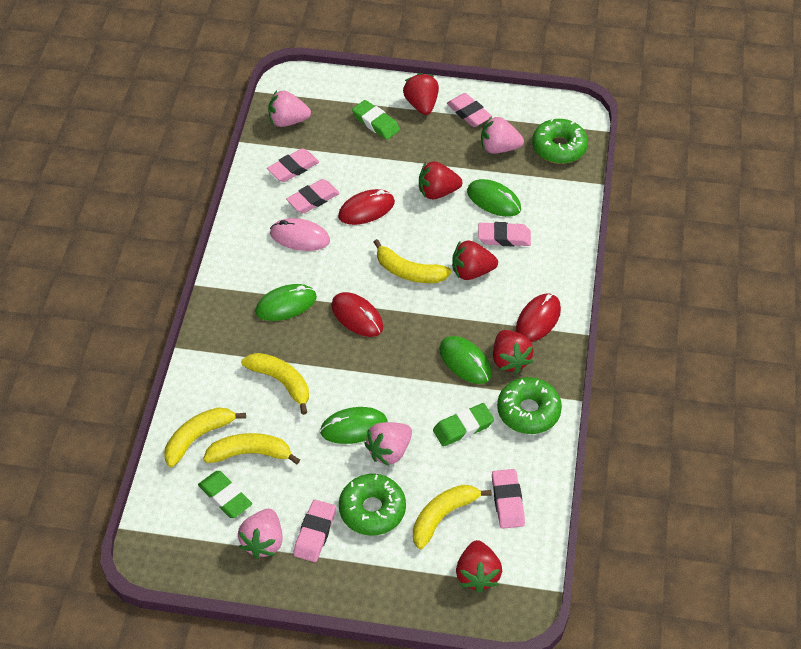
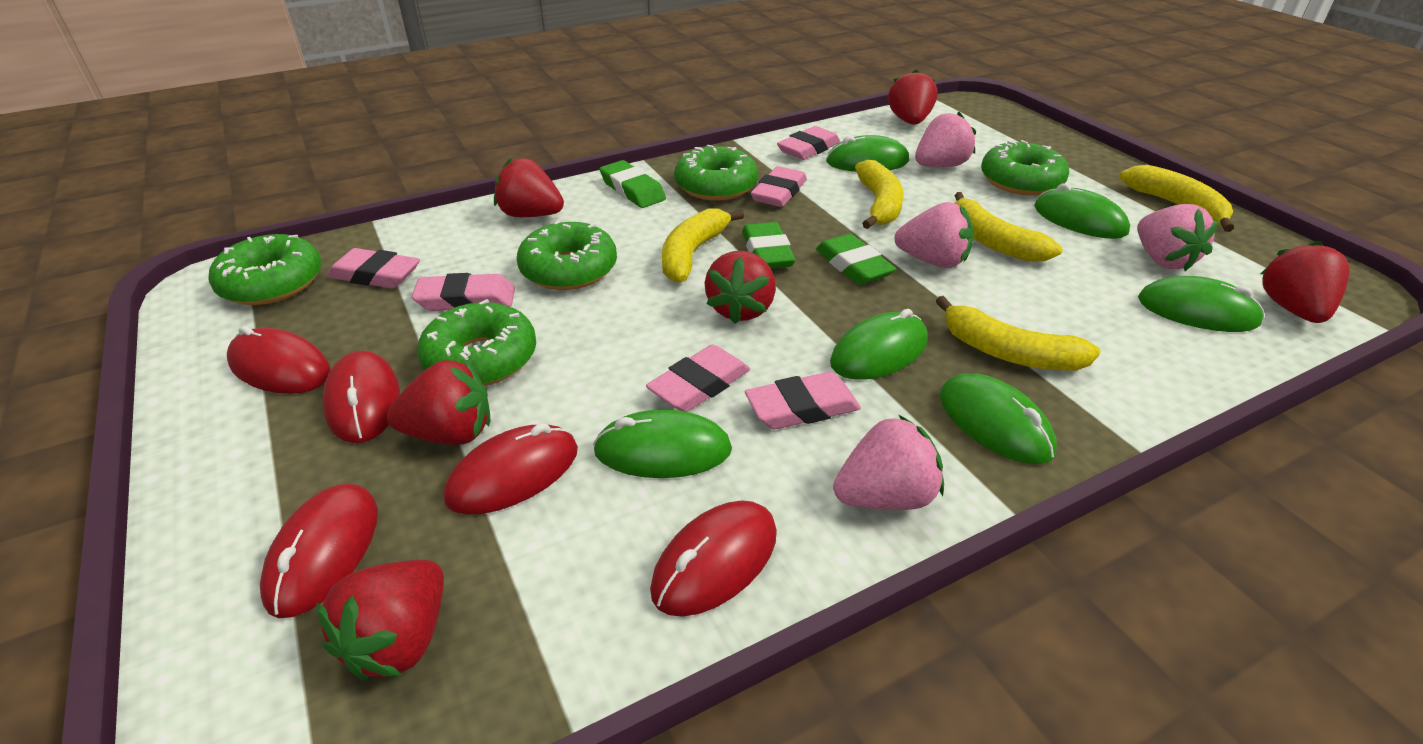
green donut: [339,474,406,536] [497,377,562,434] [532,118,588,164] = 3 -> [209,234,321,305] [417,299,536,386] [517,220,617,290] [674,145,758,201] [981,140,1069,196] = 5
green mouse: [255,284,317,321] [320,407,388,444] [439,336,492,384] [467,179,521,217] = 4 -> [593,409,732,478] [826,135,909,172] [830,309,928,380] [940,374,1057,464] [1034,183,1130,239] [1138,276,1265,332] = 6
pink mouse: [270,218,330,251] = 1 -> none = 0
red mouse: [331,292,383,337] [338,189,395,225] [516,293,561,342] = 3 -> [227,326,331,394] [260,484,378,618] [322,351,400,443] [444,423,578,515] [650,500,777,617] = 5
red strawberry: [403,73,439,115] [419,161,462,199] [452,240,498,280] [456,540,502,593] [493,330,534,374] = 5 -> [316,560,444,680] [387,359,490,445] [494,158,564,217] [705,251,776,324] [888,69,938,125] [1261,241,1350,323] = 6

